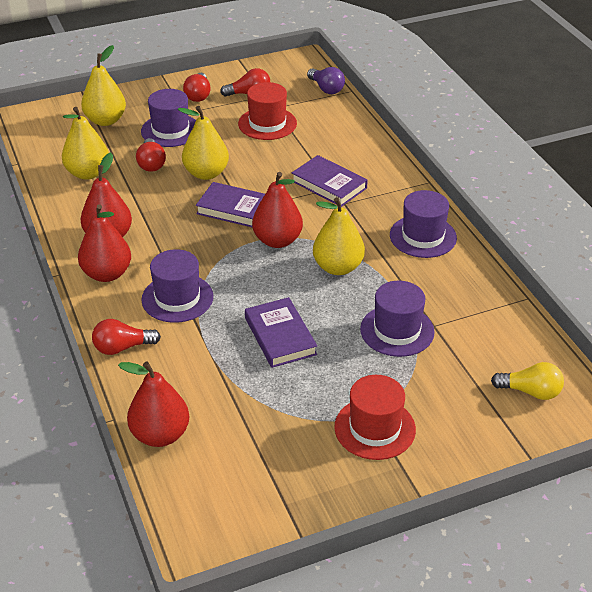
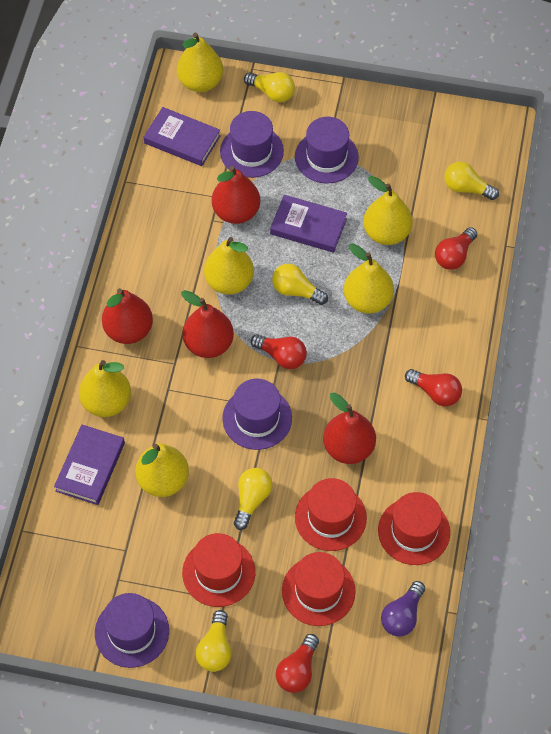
red hat: [238,82,297,140] [334,375,416,460] = 2 -> [182,533,255,607] [282,552,356,626] [295,478,367,551] [378,492,450,565] = 4
yellow light bulb: [491,362,564,400] = 1 -> [195,610,232,672] [234,468,272,530] [244,72,295,102] [272,264,328,305] [444,161,499,200] = 5
yellow pear: [62,107,109,180] [81,45,126,126] [178,106,229,180] [313,197,365,275] = 4 -> [79,360,131,417] [135,443,189,497] [177,33,223,92] [204,237,254,294] [344,243,394,314] [363,176,413,245] = 6

